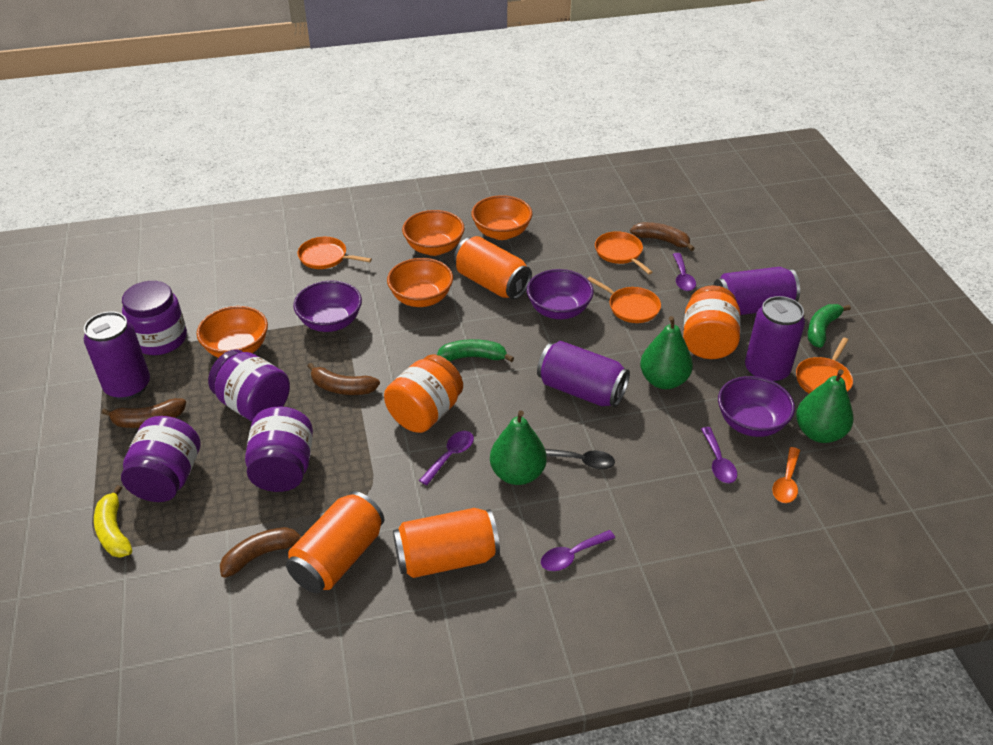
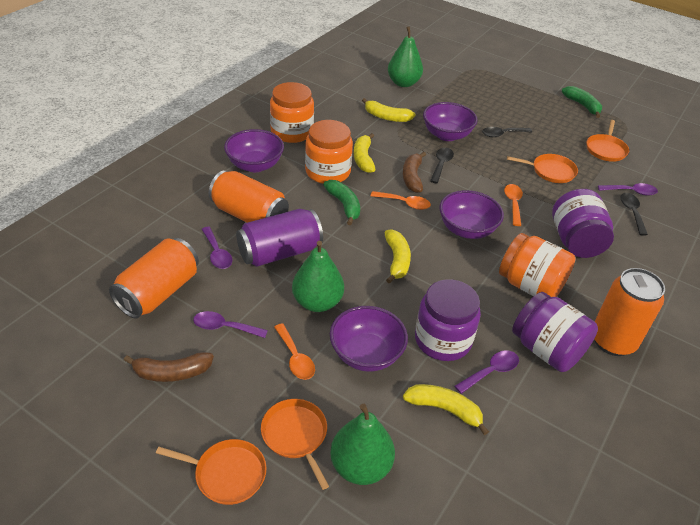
black spoon: [545,449,615,470] = 1 -> [430,148,454,183] [482,127,532,137] [620,193,648,236] = 3
brown banana: [102,398,186,428] [220,527,302,578] [307,363,380,395] [630,222,695,251] = 4 -> [124,352,214,382] [403,152,426,193] = 2
orange bowl: [197,306,268,358] [387,258,453,307] [402,210,465,256] [471,195,532,240] = 4 -> none = 0
orange jar: [384,354,463,433] [683,285,741,359] = 2 -> [270,82,314,143] [305,120,353,184] [499,233,575,297] = 3
orange spoon: [772,447,800,503] = 1 -> [274,323,315,380] [371,191,431,210] [504,184,523,226] = 3
purple bowl: [293,281,362,332] [527,269,594,319] [718,376,795,437] = 3 -> [224,129,284,172] [330,306,408,372] [423,102,478,141] [439,190,504,239] = 4
purple can: [84,311,150,400] [537,341,630,407] [713,267,800,315] [745,296,805,383] = 4 -> [236,209,323,267] = 1
purple jar: [121,416,201,502] [122,281,187,355] [208,349,290,421] [245,406,313,492] = 4 -> [415,279,481,361] [512,292,598,372] [552,189,614,258] = 3
yellow banana: [94,485,132,558] = 1 -> [354,133,376,173] [362,98,416,122] [385,229,411,284] [403,384,489,435] = 4

